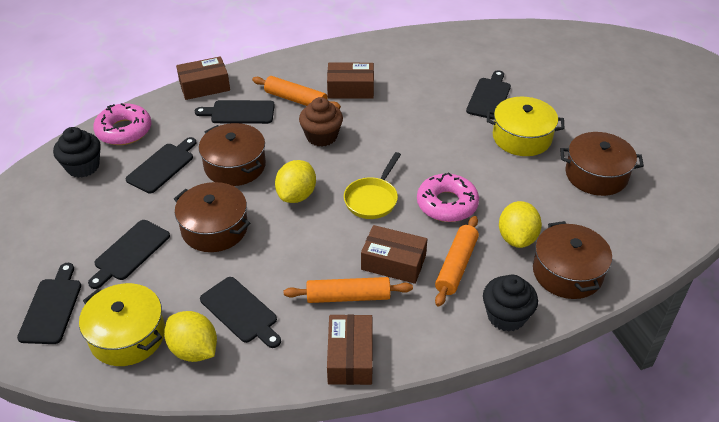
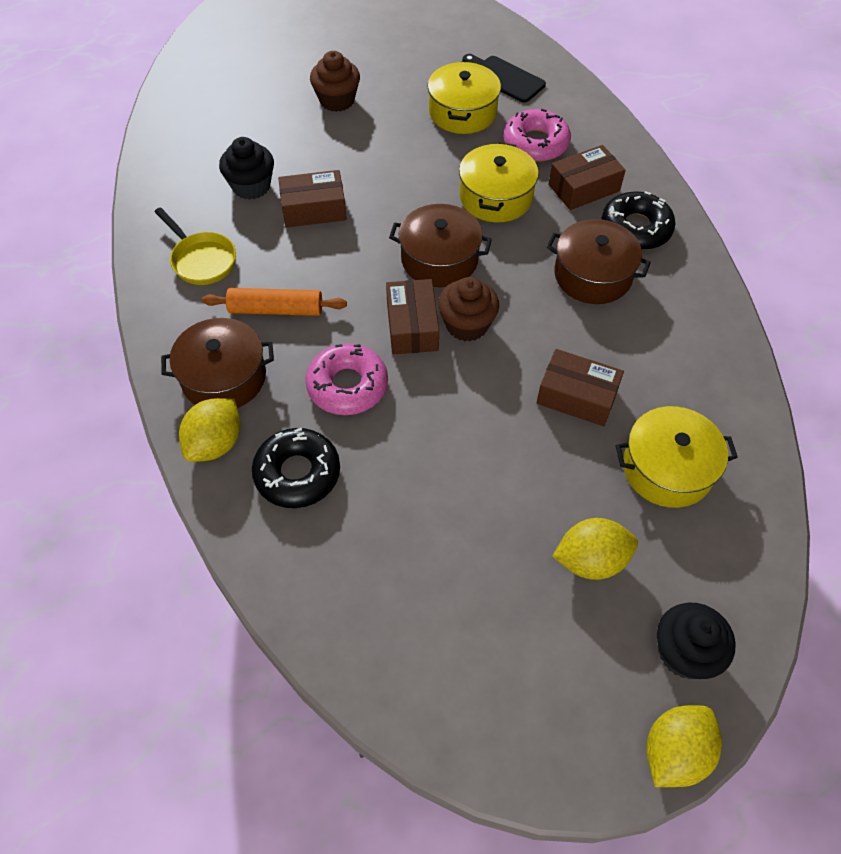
black cutting board: [17,263,81,344] [88,220,170,289] [126,137,197,193] [195,100,275,124] [200,277,281,348] [466,70,511,120] = 6 -> [463,54,546,103] = 1
black donut: none = 0 -> [252,428,340,508] [602,191,675,250] = 2
brown cupcake: [299,97,343,147] = 1 -> [310,51,360,112] [438,277,499,341] = 2
brown pot: [174,182,250,252] [199,123,266,186] [533,221,612,299] [560,132,644,196] = 4 -> [161,318,274,408] [389,204,492,287] [547,219,651,304] = 3
orange rolling pin: [252,76,341,109] [284,277,413,303] [435,216,479,307] = 3 -> [202,288,347,316] = 1
yellow pot: [79,283,165,366] [487,97,564,156] = 2 -> [428,61,501,134] [459,142,539,223] [616,406,738,508] = 3

